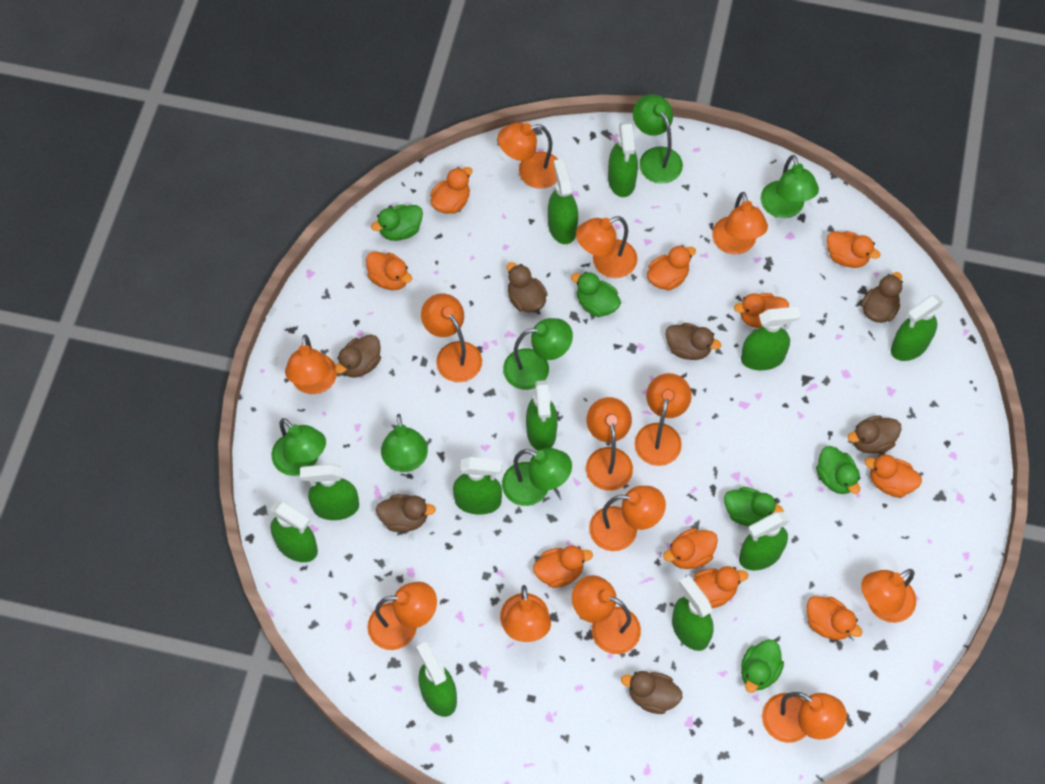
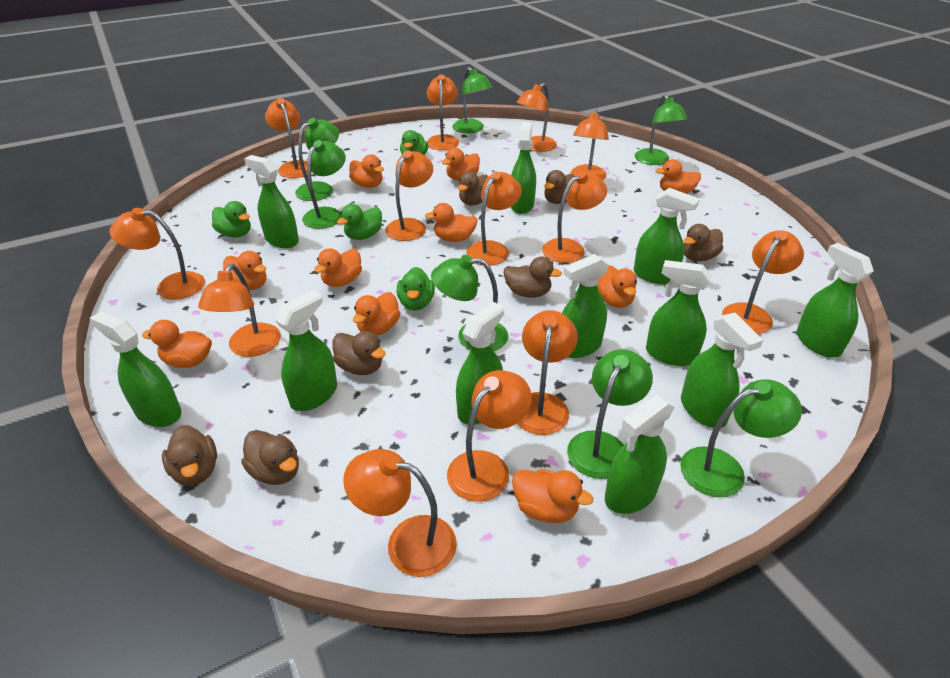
green duck: [371,204,423,241] [571,272,621,317] [724,487,784,526] [741,639,784,693] [816,446,860,494] = 5 -> [212,201,251,237] [337,204,382,240] [397,267,435,311] [400,130,428,155] = 4
green lamp: [271,418,326,476] [381,414,428,472] [502,448,572,506] [503,318,573,390] [633,94,683,184] [761,155,819,218] = 6 -> [295,118,339,201] [302,140,346,229] [431,255,508,351] [452,67,492,133] [567,349,653,479] [635,94,688,165] [680,379,802,497] = 7

